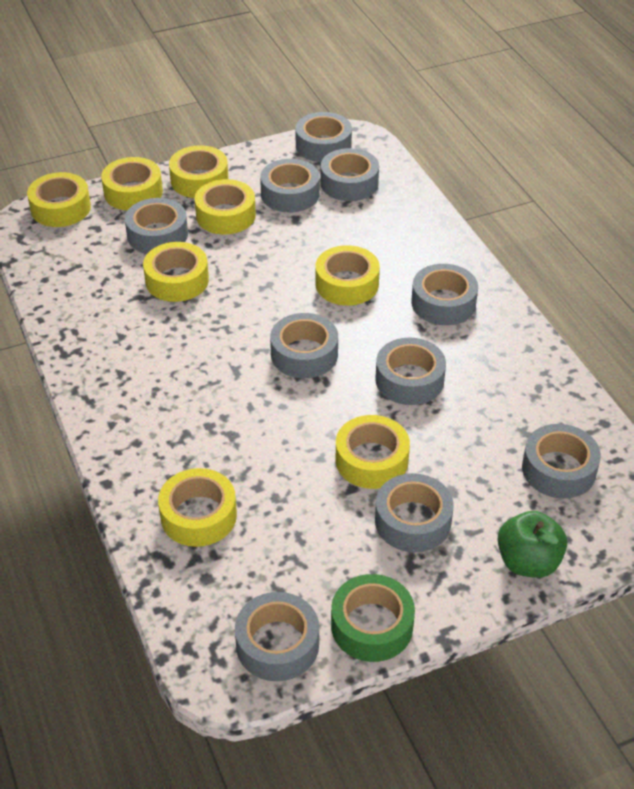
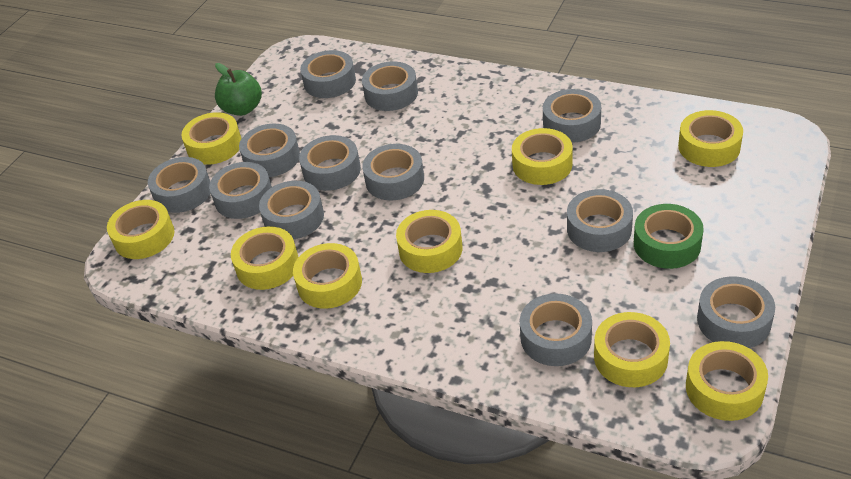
grey tape: [125,198,188,254] [235,592,319,681] [260,159,319,212] [270,313,338,378] [295,112,352,162] [321,148,379,201] [375,337,446,405] [375,473,454,552] [411,264,478,325] [522,424,601,499] = 10 -> [148,157,210,213] [209,162,272,219] [239,124,300,177] [259,181,324,239] [299,135,361,191] [300,50,356,98] [362,62,418,111] [362,144,424,200] [520,293,592,366] [543,89,601,143] [567,189,633,252] [697,276,775,348] = 12
yellow tape: [27,172,91,227] [101,157,163,210] [143,242,209,302] [158,468,237,547] [169,145,229,198] [194,179,256,235] [316,245,380,306] [335,415,410,489] = 8 -> [107,200,174,259] [181,112,242,165] [231,226,298,290] [293,243,362,309] [396,210,463,273] [512,128,573,185] [594,312,670,387] [678,110,743,167] [686,341,768,421] = 9

